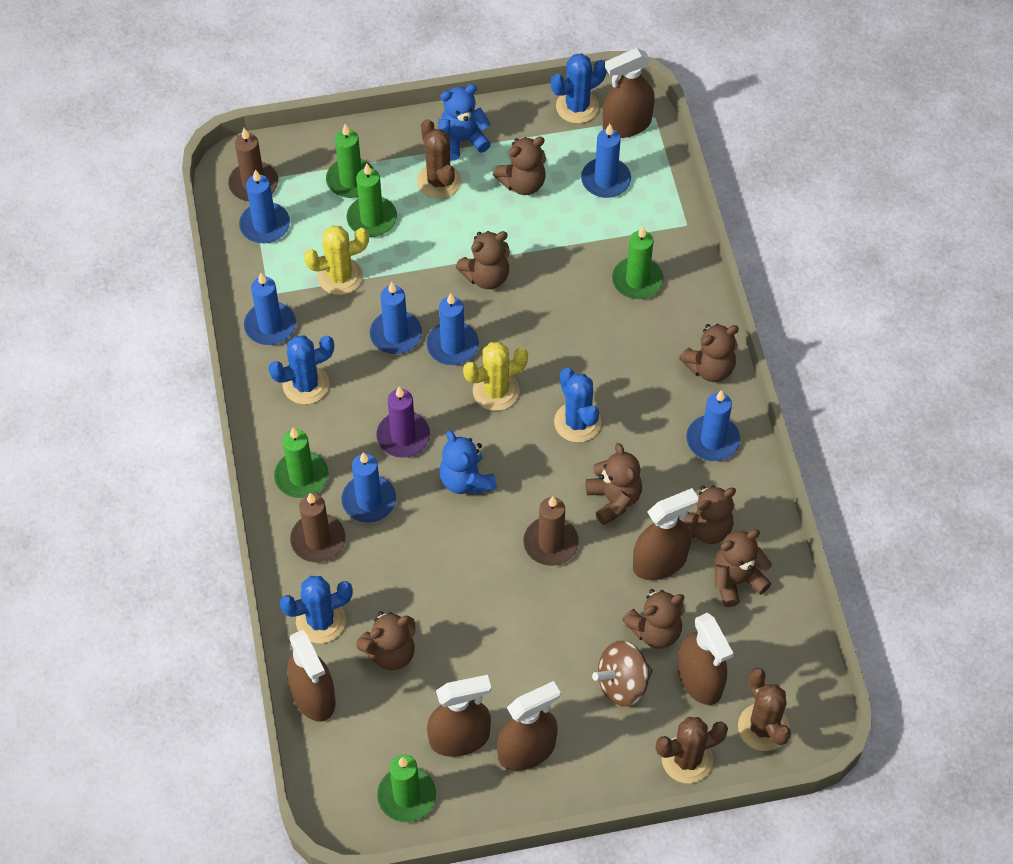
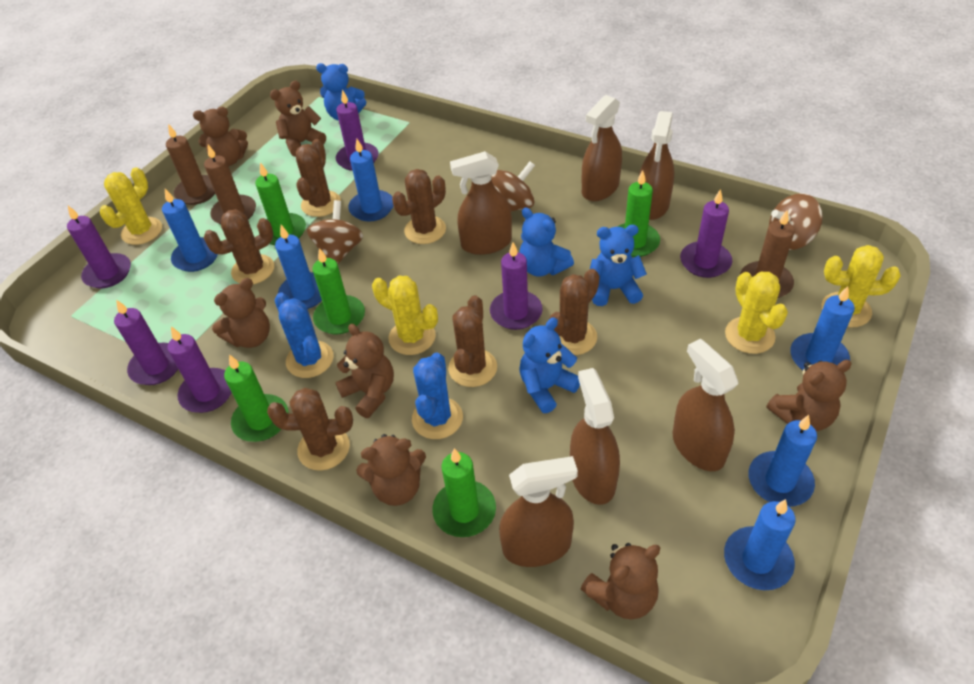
blue cactus: [268,336,334,404] [279,576,353,643] [551,53,606,124] [554,368,601,442] = 4 -> [275,292,334,378] [412,353,463,439] = 2
blue candle: [239,170,290,243] [244,273,296,345] [341,452,396,523] [370,282,422,354] [426,293,479,365] [581,124,631,198] [686,390,740,461] = 7 -> [162,189,218,272] [275,225,322,309] [348,139,393,221] [724,499,796,590] [749,415,817,507] [790,286,855,370] = 6
blue teddy bear: [438,84,491,161] [439,430,497,495] = 2 -> [316,63,366,121] [519,208,574,277] [519,317,580,413] [590,225,647,306] = 4
brown cactus: [417,119,461,199] [656,717,728,784] [738,668,791,751] = 3 -> [204,209,274,284] [267,388,353,471] [296,139,341,217] [392,169,446,244] [448,295,497,387] [549,269,600,355] = 6
brown spinning top: [592,641,653,707] = 1 -> [307,200,363,264] [491,161,535,212] [769,193,823,250] = 3
brown teddy bear: [356,611,415,670] [456,231,510,289] [493,137,546,195] [586,443,642,525] [622,589,684,649] [678,485,736,544] [679,324,739,382] [714,529,772,607] = 8 -> [193,107,248,166] [212,278,270,348] [270,81,326,157] [335,324,394,418] [356,434,426,506] [581,543,661,619] [766,360,852,431] = 7
purple candle: [376,387,430,458] = 1 -> [67,206,131,288] [114,300,178,385] [167,326,232,413] [336,90,379,171] [490,242,543,330] [680,189,732,278] = 6
yellow cactus: [304,226,369,295] [463,342,528,411] = 2 -> [100,167,162,245] [372,276,438,355] [725,272,788,354] [822,245,901,327] = 4

